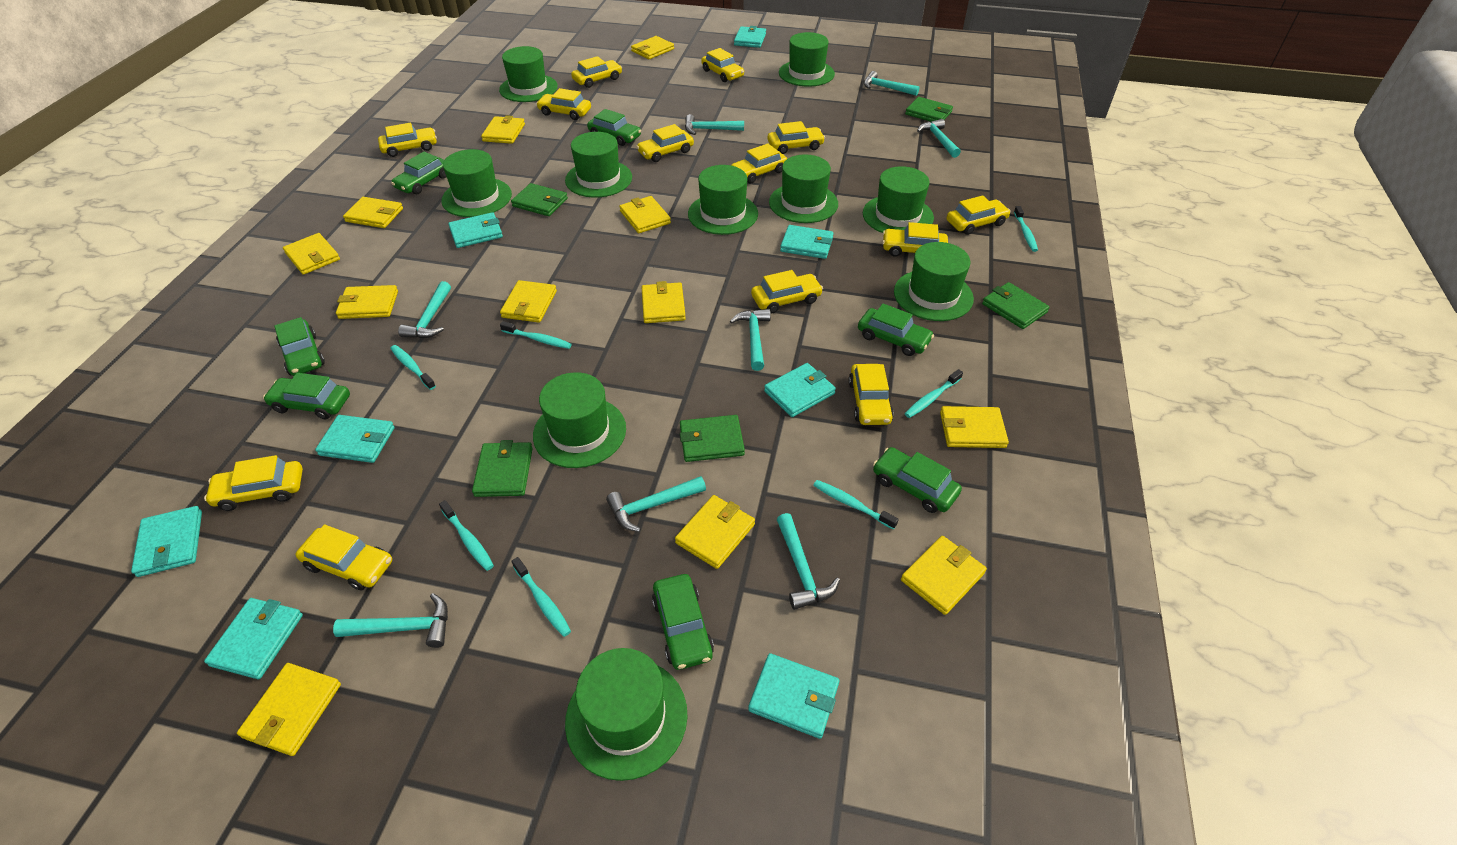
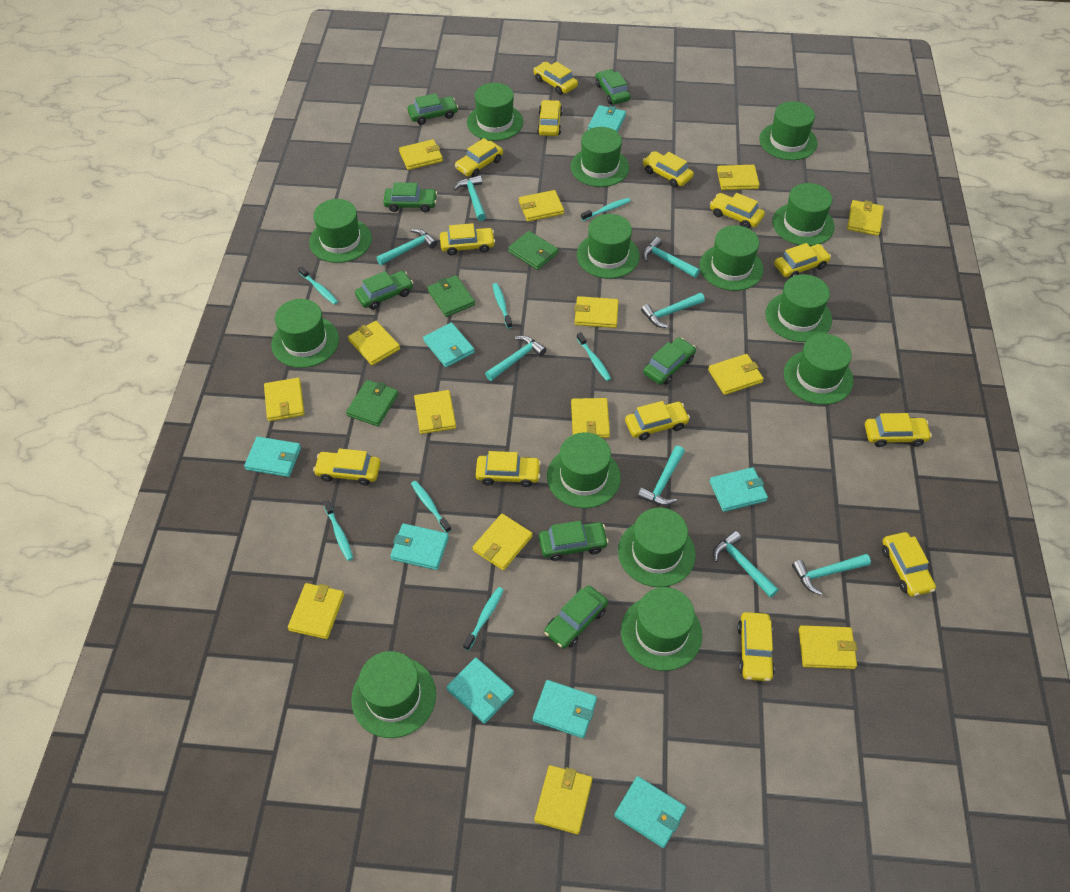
green hat: [441,149,512,217] [499,46,558,102] [533,372,626,468] [565,132,632,198] [565,648,688,781] [688,165,758,235] [769,154,838,223] [779,32,835,87] [863,166,934,233] [894,242,974,321] = 10 -> [271,299,339,368] [309,199,372,263] [351,651,436,738] [467,83,523,141] [547,432,621,508] [571,127,629,187] [577,214,640,279] [618,508,696,587] [621,587,702,671] [700,225,764,291] [759,101,817,160] [765,274,832,342] [772,183,835,246] [784,334,854,405] = 14
green wallet: [472,440,533,497] [511,183,568,216] [680,415,745,462] [905,97,953,122] [982,282,1050,329] = 5 -> [346,380,398,426] [427,275,475,317] [508,231,558,270] = 3
yellow wallet: [237,663,341,756] [283,233,340,275] [336,285,398,319] [343,197,403,228] [481,115,525,144] [500,280,557,322] [619,196,671,233] [631,36,674,59] [641,281,686,323] [675,495,755,569] [901,536,987,615] [940,406,1009,448] = 12 -> [264,378,304,421] [288,583,344,639] [348,321,400,365] [399,139,443,170] [414,390,456,434] [473,514,533,570] [519,190,564,222] [534,765,593,835] [571,398,610,438] [574,296,619,328] [708,354,764,395] [717,165,760,190] [799,625,857,669] [847,200,884,236] = 14

